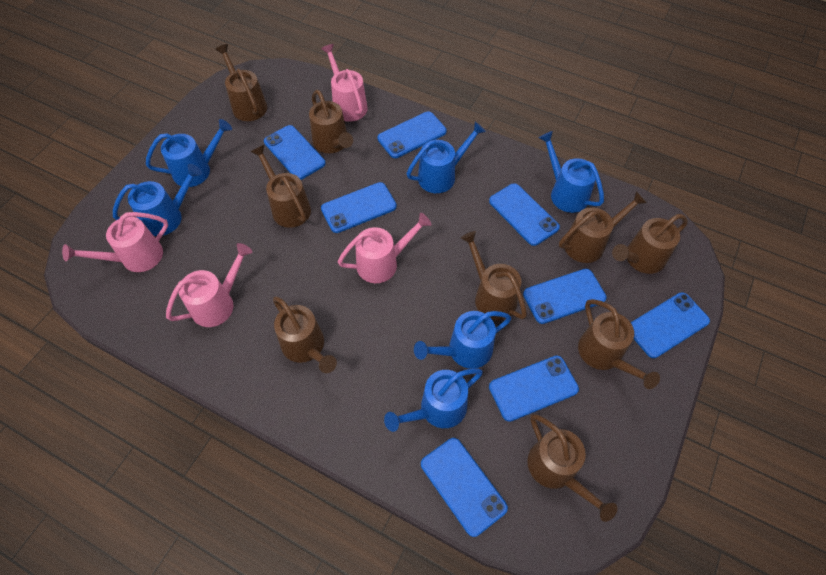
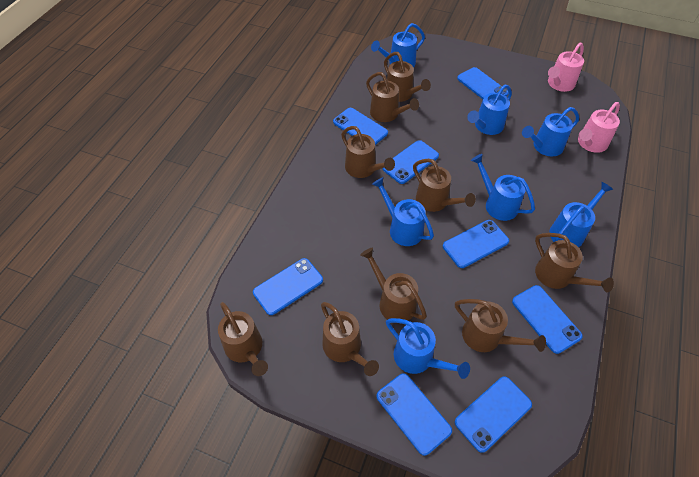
blue watering can: [113,164,202,236] [146,119,232,187] [384,368,483,432] [407,122,486,193] [414,311,511,369] [539,131,604,213] = 6 -> [371,23,425,67] [372,177,434,246] [386,318,470,379] [467,85,512,135] [471,154,535,221] [522,107,579,157] [549,182,613,248] = 7
pink watering can: [62,212,168,272] [166,243,252,327] [321,44,368,122] [338,213,431,283] = 4 -> [548,42,584,92] [578,102,620,153] = 2

